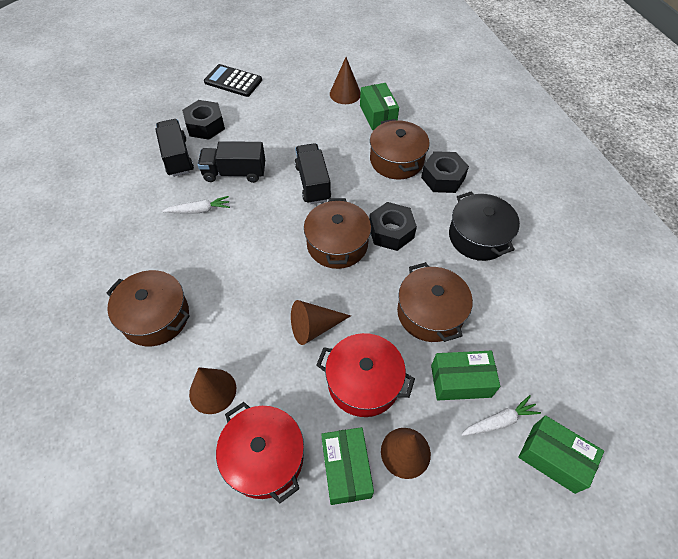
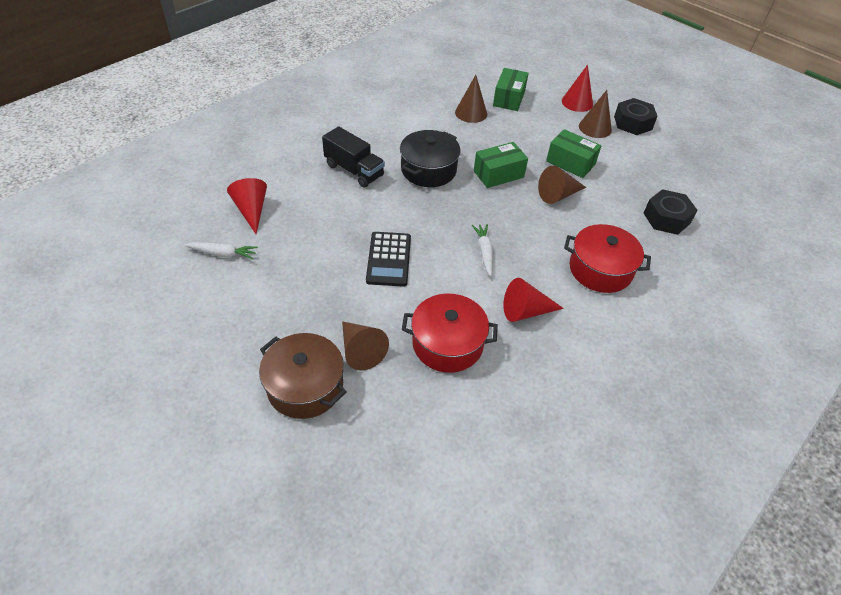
black nut: [182,100,225,139] [369,202,417,251] [421,151,469,193] = 3 -> [614,98,658,135] [643,189,697,235] = 2
black truck: [155,119,194,177] [198,141,265,183] [295,143,331,204] = 3 -> [322,126,385,188] = 1
brown pot: [106,270,190,346] [304,198,371,269] [370,119,430,179] [397,262,473,342] = 4 -> [259,333,346,419] = 1
green box: [321,427,374,505] [360,83,399,130] [431,351,500,400] [518,415,604,494] = 4 -> [474,142,528,188] [493,68,529,111] [546,129,602,178] = 3
red cone: none = 0 -> [227,178,267,234] [503,278,564,322] [562,65,593,112] = 3

